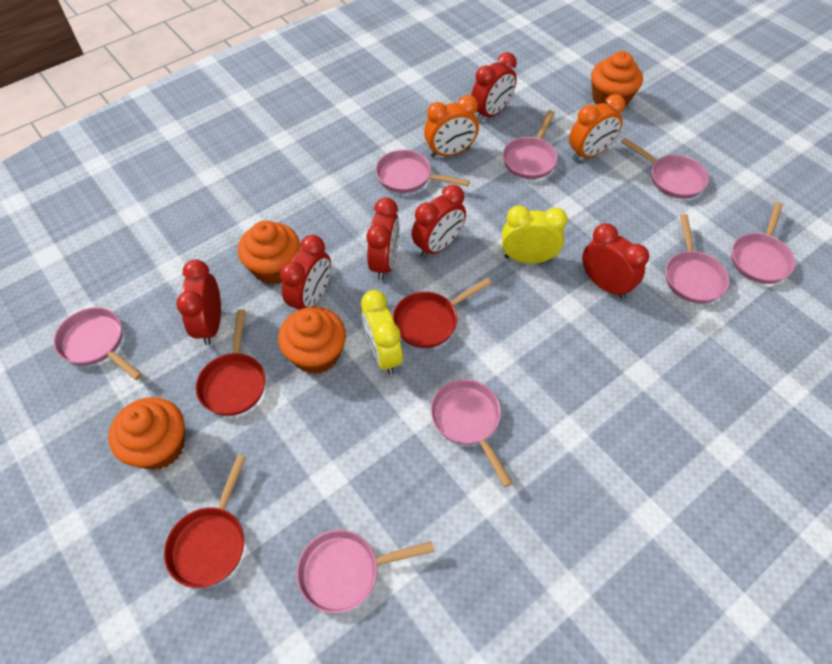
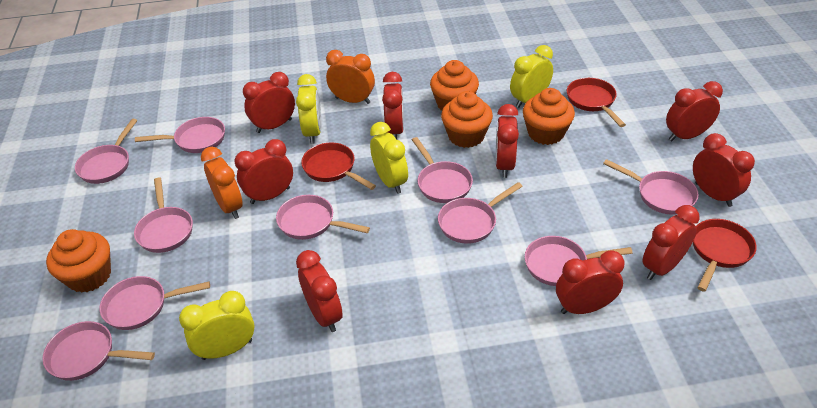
pink pan: [54,307,142,380] [297,530,435,613] [376,150,470,193] [431,379,513,487] [503,110,558,179] [621,138,709,199] [666,214,730,304] [731,202,795,284] = 8 -> [42,321,155,381] [75,119,137,184] [99,276,210,330] [134,178,193,253] [135,117,225,153] [276,195,370,240] [412,137,473,203] [438,182,523,244] [525,236,633,286] [603,159,699,215] = 10
red clock: [176,260,221,345] [280,235,331,310] [366,198,399,280] [412,185,466,258] [471,52,517,122] [582,223,649,299] = 6 -> [234,139,293,204] [243,72,295,133] [296,250,342,332] [382,72,404,139] [495,104,519,178] [556,250,625,314] [643,205,700,280] [666,81,723,141] [693,133,755,207] = 9
yellow clock: [361,290,403,375] [502,206,568,263] = 2 -> [179,291,255,360] [296,74,321,144] [370,122,408,194] [510,45,553,108] = 4

